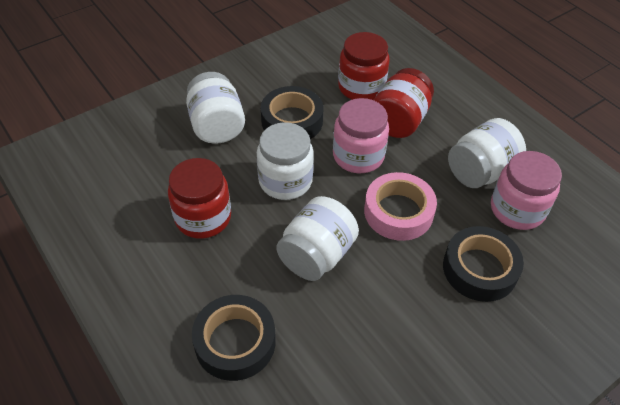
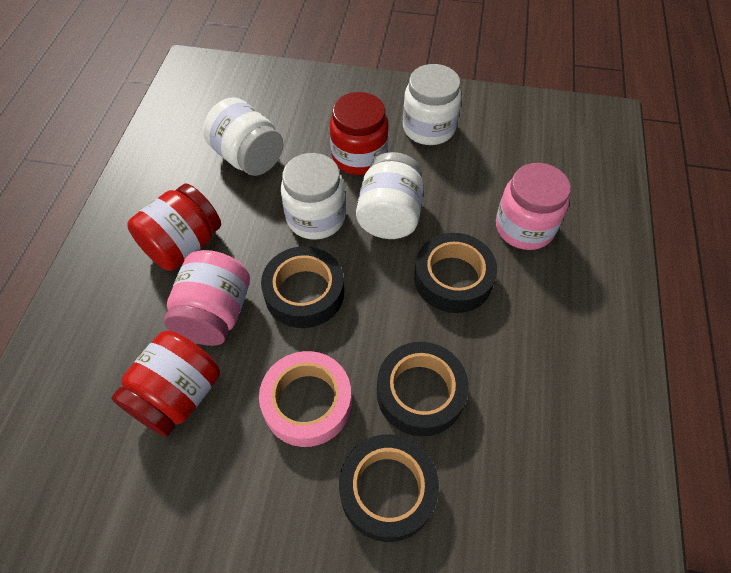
black tape: [192,295,276,381] [261,86,324,139] [443,226,524,302] = 3 -> [261,246,344,328] [339,434,439,542] [377,342,469,436] [414,233,497,313] = 4

